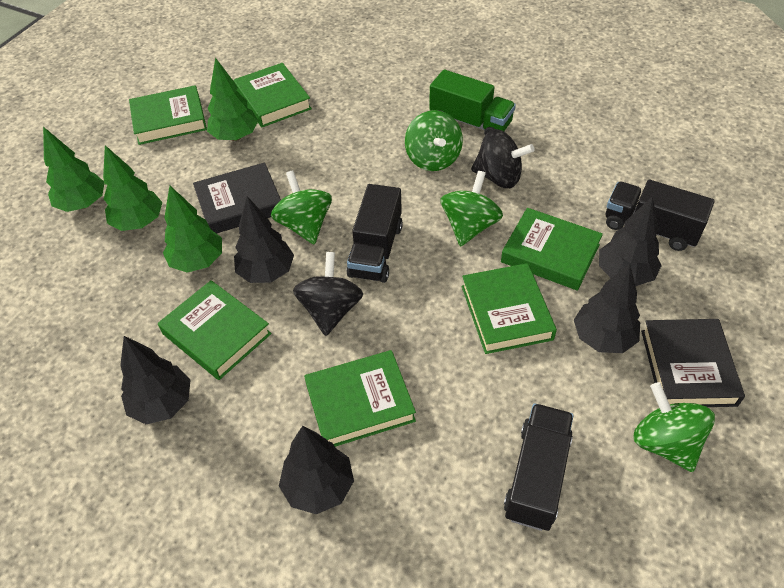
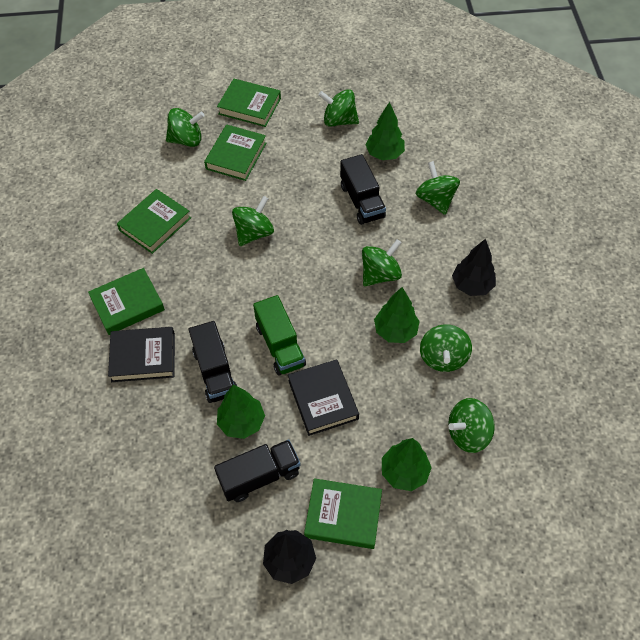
black spinning top: [293,252,363,336] [471,129,535,188] = 2 -> none = 0
black tree: [120,336,190,424] [234,196,294,283] [279,426,354,514] [574,264,640,353] [599,196,662,286] = 5 -> [263,530,316,584] [452,239,496,296] = 2
green book: [129,85,207,145] [158,280,271,380] [234,63,312,127] [304,350,416,447] [461,263,557,354] [501,208,603,291] = 6 -> [88,268,165,335] [117,189,191,254] [204,124,266,181] [217,79,281,127] [304,478,382,549] = 5
green spinning top: [271,170,332,244] [405,110,463,171] [440,171,503,246] [633,382,715,472] = 4 -> [166,108,205,147] [232,196,274,246] [319,89,359,127] [362,239,402,287] [416,161,460,215] [420,324,472,372] [448,398,495,453] = 7

